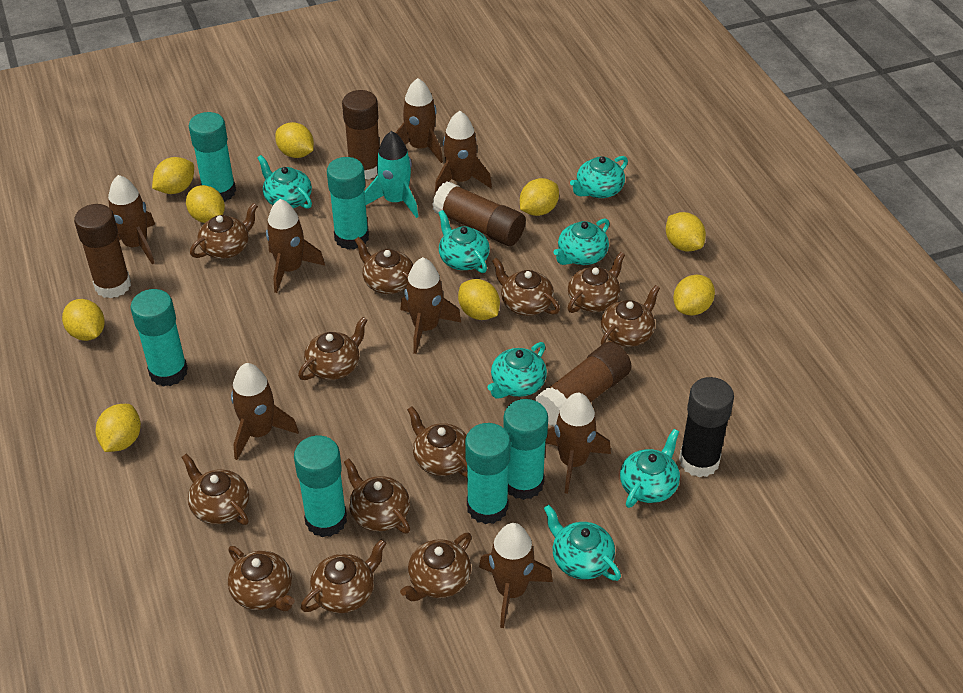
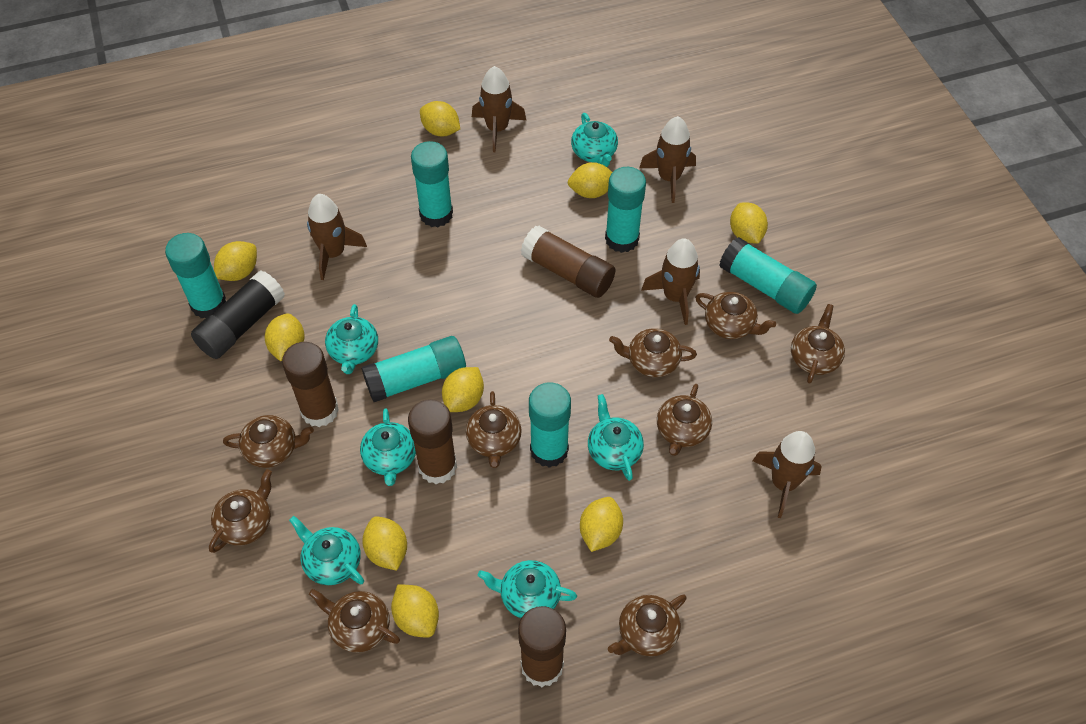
brown rocket: [108,175,155,264] [231,363,299,460] [266,199,325,293] [395,78,443,163] [401,257,462,354] [435,111,492,194] [479,523,553,628] [545,393,611,494] = 8 -> [307,194,367,280] [472,66,526,152] [640,116,696,203] [641,238,700,325] [752,431,822,518] = 5
brown teapot: [181,453,249,525] [190,203,258,259] [228,546,295,611] [298,317,368,380] [301,539,387,613] [344,458,410,534] [355,237,413,294] [400,533,472,601] [407,406,467,477] [492,258,560,316] [568,252,625,313] [601,285,660,347] = 12 -> [209,469,272,553] [223,415,314,468] [309,589,400,653] [466,391,522,468] [608,594,687,656] [609,328,697,377] [657,384,712,456] [695,292,776,339] [791,304,845,384] = 9
turquoise rocket: [365,131,418,218] = 1 -> none = 0
turquoise teapot: [257,155,312,209] [438,210,490,273] [487,342,547,399] [544,504,621,581] [553,219,609,265] [570,156,628,198] [620,429,680,508] = 7 -> [289,516,364,585] [325,304,378,374] [360,408,416,486] [478,560,577,618] [571,113,618,167] [588,394,644,481] = 6

